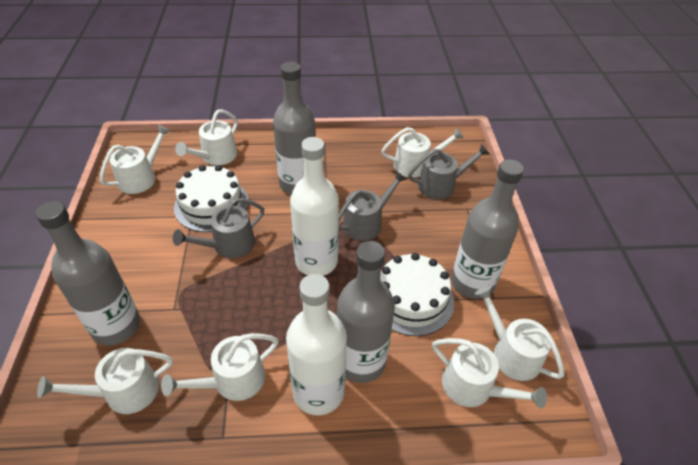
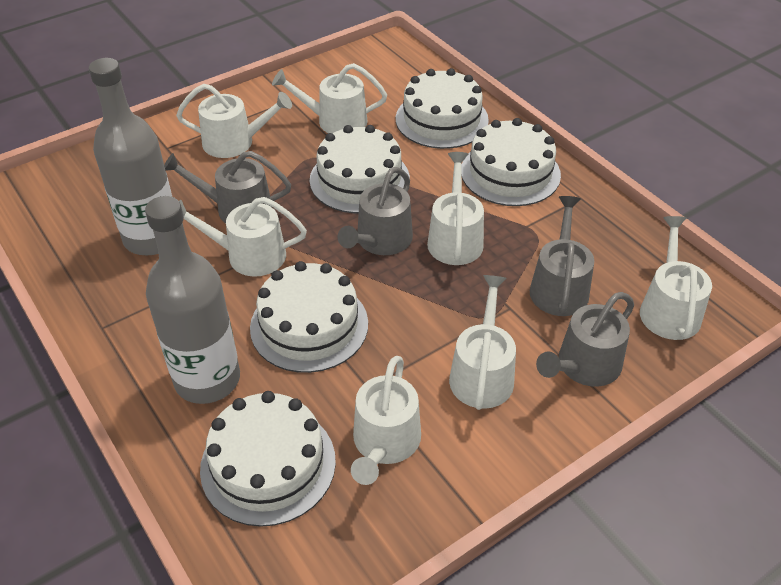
grey bottle: [36,201,140,346] [273,62,315,194] [337,241,395,383] [451,160,524,299] = 4 -> [89,58,172,255] [145,196,240,404] = 2
grey watering can: [173,198,264,258] [339,171,407,241] [408,143,489,199] = 3 -> [164,151,291,223] [338,167,413,255] [530,196,594,316] [536,292,634,387] = 4
white bottle: [286,274,347,416] [290,137,339,276] = 2 -> none = 0
white cake: [174,165,249,232] [380,253,454,336] = 2 -> [200,391,336,527] [250,261,368,373] [310,125,410,213] [396,68,489,149] [461,118,561,206] = 5

